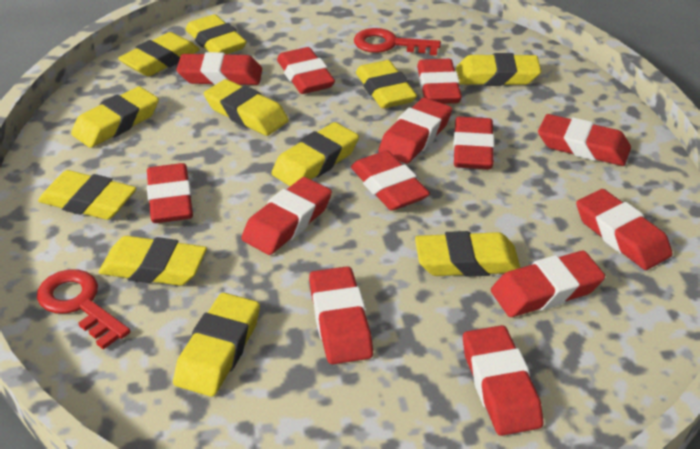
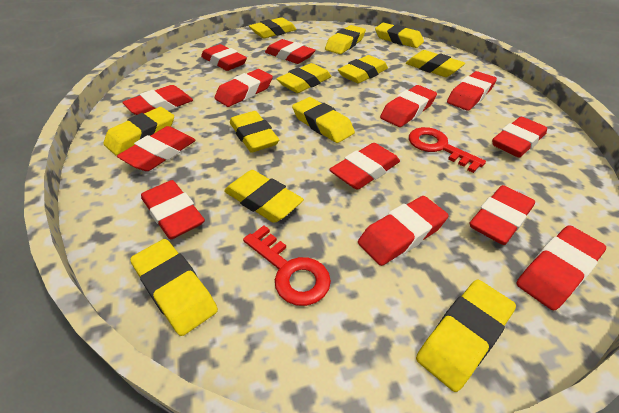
yellow eraser: [38,170,137,220] [71,86,159,148] [98,236,207,286] [118,32,200,77] [173,293,260,397] [185,14,247,54] [204,79,289,136] [271,122,359,186] [356,60,417,108] [415,231,521,277] [456,53,541,86] = 11 -> [103,107,174,156] [130,239,218,336] [224,170,304,223] [230,111,279,153] [249,17,297,38] [276,63,332,93] [292,97,355,143] [325,25,366,54] [338,55,388,83] [375,23,424,48] [406,50,465,77] [416,279,516,392] = 12

